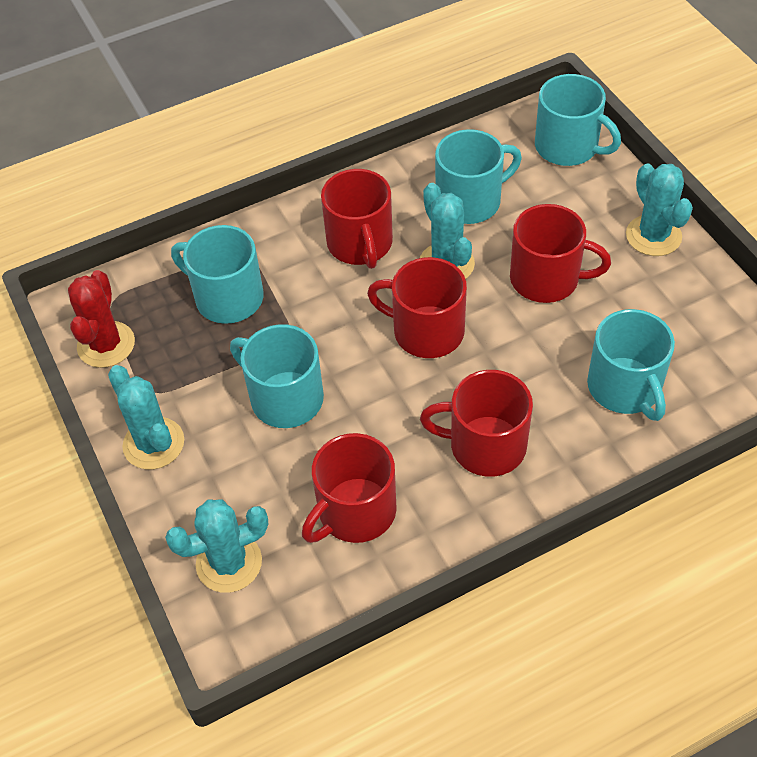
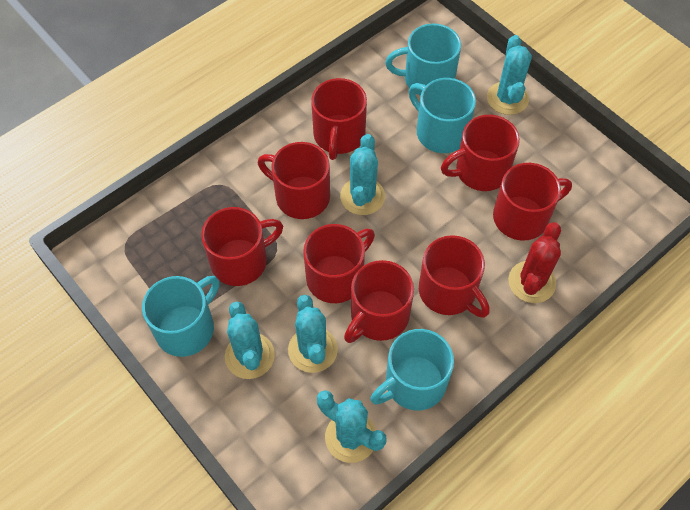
red mug: [302,433,397,543] [321,169,393,269] [367,257,467,358] [420,370,533,477] [510,204,611,303] = 5 -> [201,207,283,286] [258,142,330,219] [303,224,375,303] [311,78,367,160] [344,260,414,343] [419,235,490,318] [441,115,520,191] [493,163,572,241] = 8
turquoise cactus: [108,365,184,469] [165,499,268,593] [420,183,475,279] [626,163,693,256] = 4 -> [225,301,275,379] [288,295,338,373] [317,390,386,463] [340,134,385,215] [487,35,532,115] = 5
turquoise mug: [171,225,263,324] [230,324,324,428] [435,129,522,224] [535,74,621,166] [587,309,675,421] = 5 -> [142,276,219,357] [370,329,454,410] [385,23,461,96] [409,78,476,153] = 4

